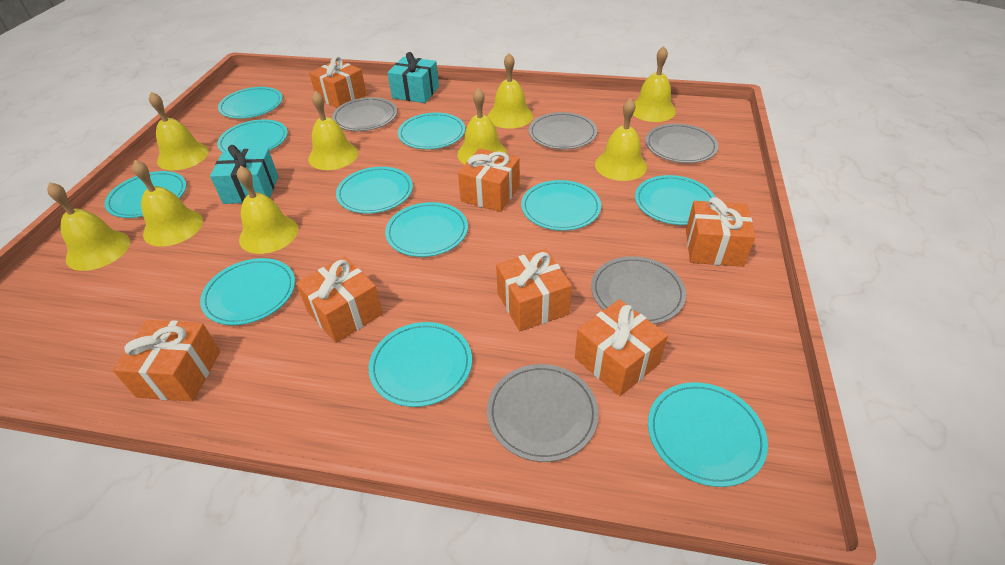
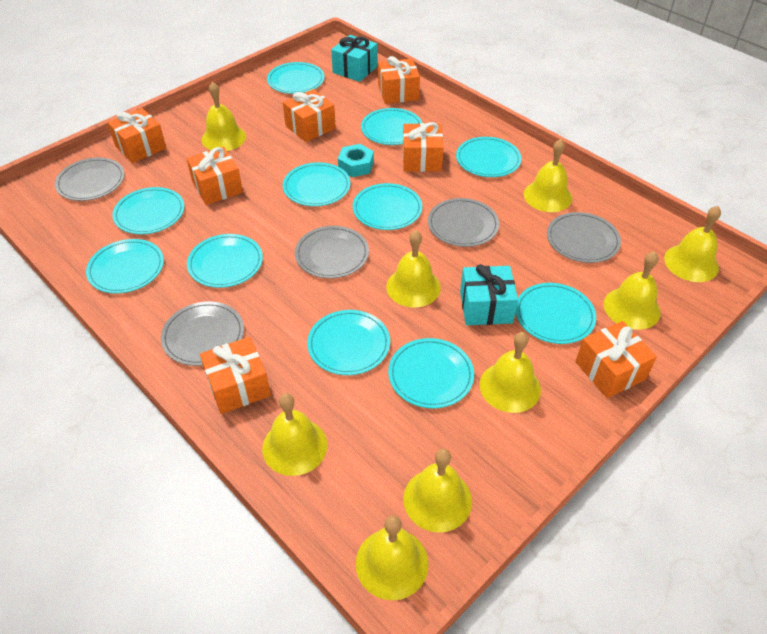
turquoise nut: none = 0 -> [338,144,374,177] = 1

